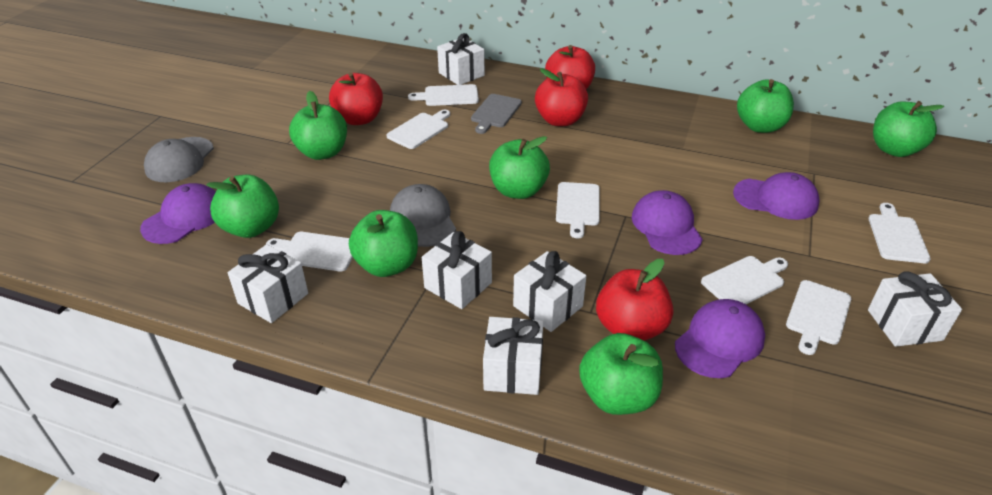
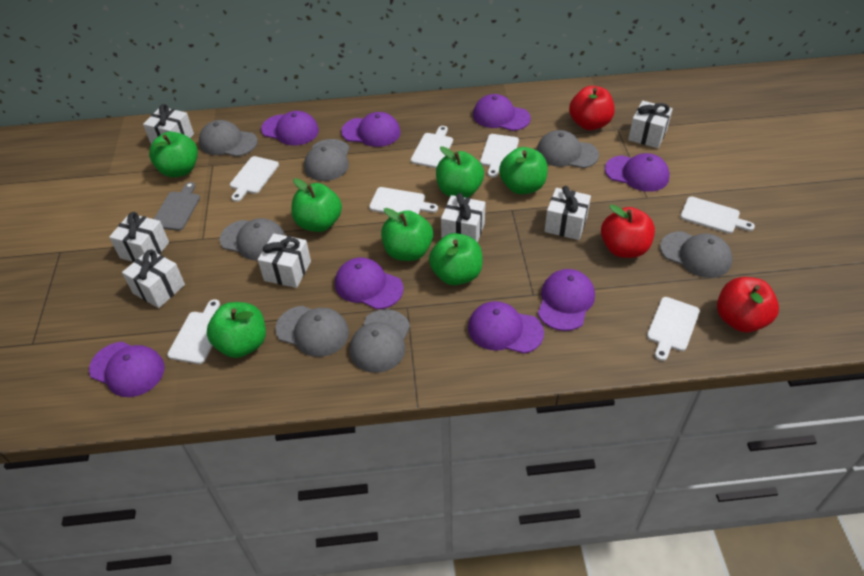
grey cap: [144,137,214,182] [390,184,456,247] = 2 -> [199,120,258,157] [220,218,285,260] [275,306,349,357] [304,139,349,181] [349,309,410,373] [537,130,599,168] [660,231,732,278] = 7
purple cap: [140,183,216,244] [632,190,703,255] [675,299,765,378] [733,172,820,220] = 4 -> [89,342,164,397] [261,111,319,146] [335,257,404,310] [341,112,401,147] [468,301,544,354] [473,94,531,131] [538,269,595,331] [605,153,670,192] = 8
red apple: [329,72,383,125] [535,68,588,126] [545,45,595,89] [596,259,673,341] = 4 -> [569,86,615,130] [601,205,655,258] [717,277,779,332] = 3
white gift: [228,244,308,323] [422,231,492,309] [437,33,485,85] [483,317,544,395] [513,251,586,332] [868,271,962,347] = 6 -> [109,212,169,262] [122,249,185,308] [143,104,194,144] [258,233,311,288] [441,193,486,243] [544,186,591,240] [628,101,673,148] = 7

